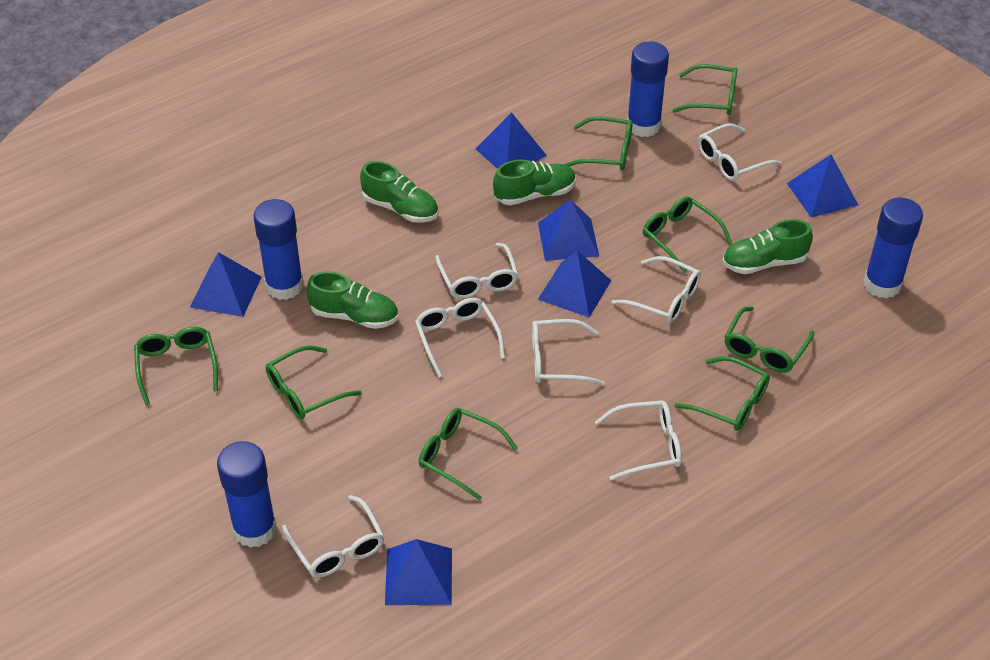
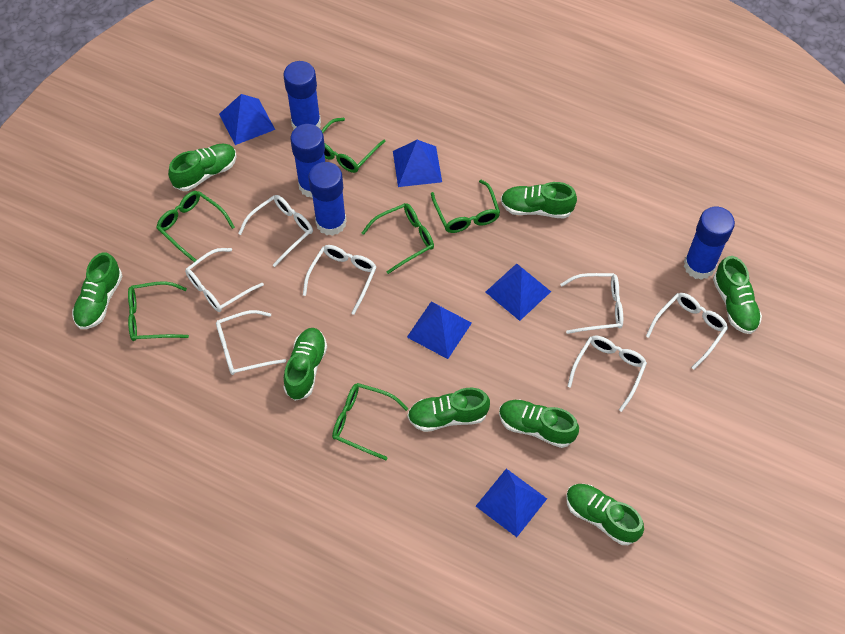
blue pyramid: [190,252,261,317] [385,539,452,605] [476,112,547,169] [538,199,599,261] [538,250,611,317] [787,155,858,218] = 6 -> [219,94,275,145] [393,140,442,187] [407,302,472,359] [476,469,547,537] [486,264,551,321] = 5
green glasses: [134,327,218,405] [265,345,362,419] [419,408,518,501] [564,116,633,170] [643,196,732,273] [672,64,738,115] [674,356,770,431] [724,306,814,373] = 8 -> [128,281,189,341] [156,191,235,262] [321,117,386,173] [332,383,408,460] [362,203,434,274] [431,180,500,233] = 6
green shoe: [307,271,398,329] [360,161,438,223] [493,160,576,205] [722,219,813,274] = 4 -> [72,252,123,329] [168,144,237,191] [284,328,327,401] [407,388,490,432] [499,399,579,448] [501,182,577,218] [566,484,644,545] [713,256,762,334] = 8

